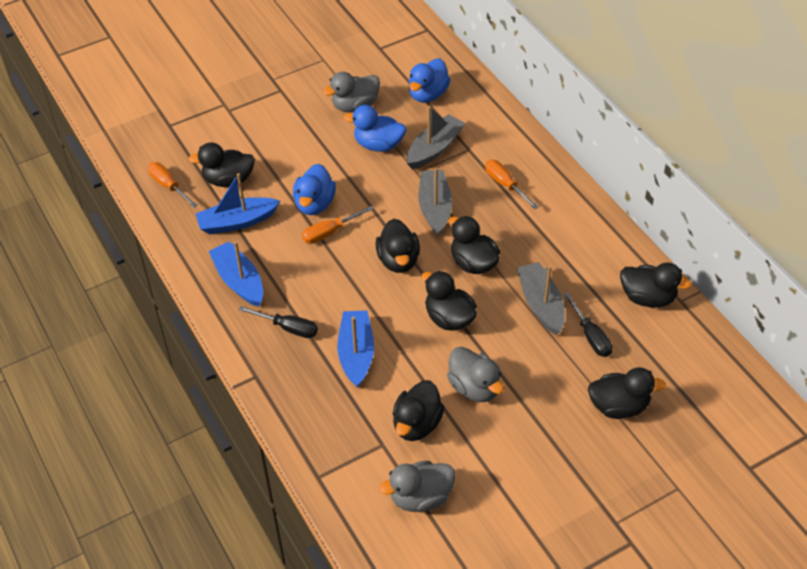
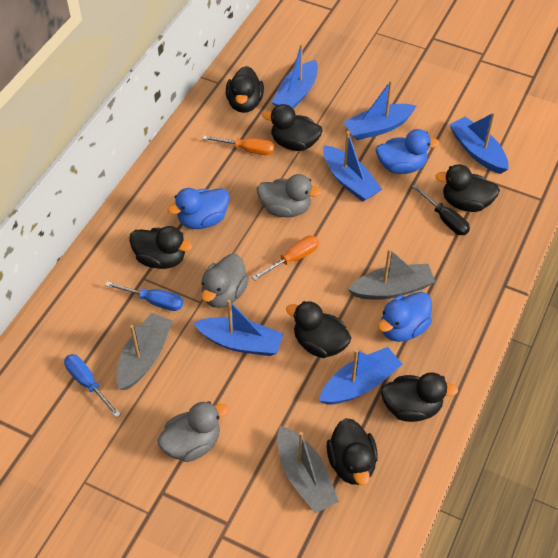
black screwdriver: [239,306,318,338] [563,292,612,357] = 2 -> [412,184,470,235] = 1
blue boat: [196,173,280,234] [209,241,263,307] [337,310,374,388] = 3 -> [193,300,283,356] [272,44,318,109] [319,347,403,404] [323,131,382,202] [344,80,416,140] [449,112,509,174] = 6
blue screwdriver: none = 0 -> [64,354,120,417] [105,282,183,311] = 2
orange screwdriver: [148,162,198,208] [302,206,374,244] [485,160,539,209] = 3 -> [202,136,274,155] [252,235,319,280] = 2

